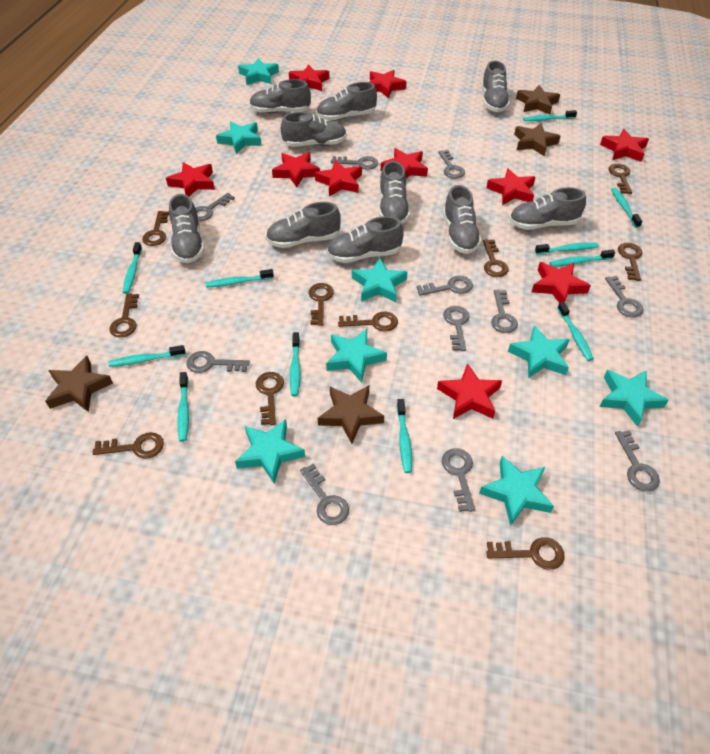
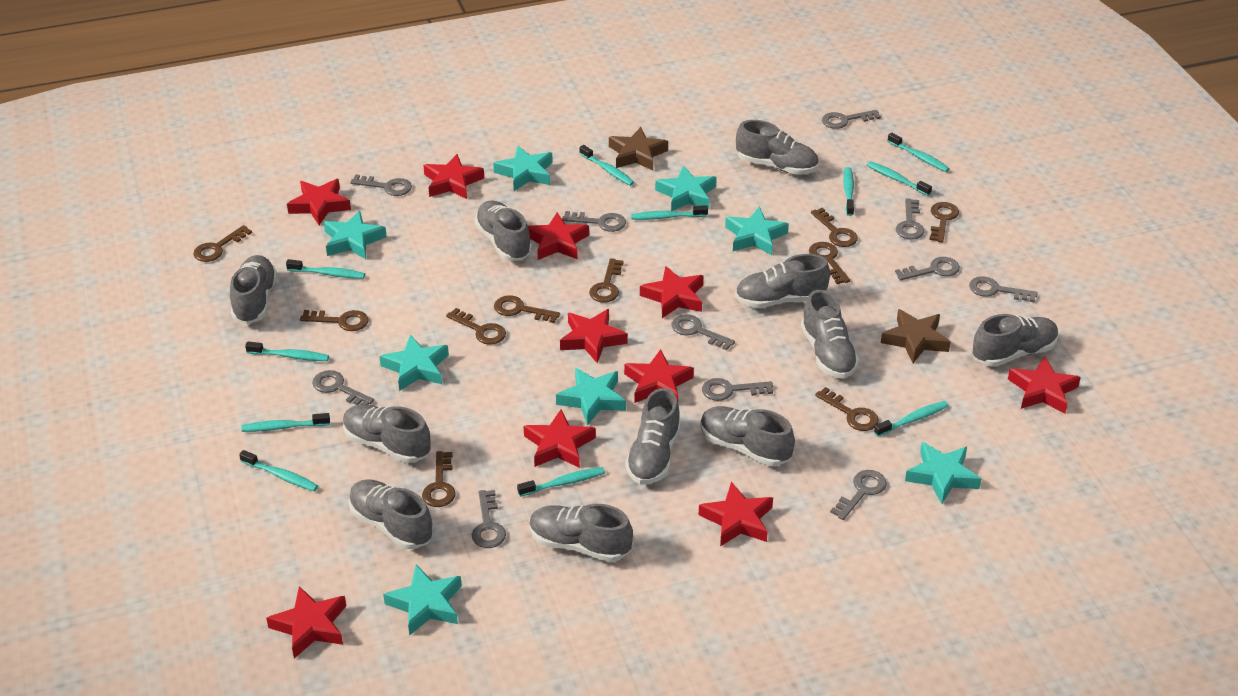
brown star: [45,356,113,412] [318,385,384,444] [514,123,560,156] [516,85,560,115] = 4 -> [609,127,668,171] [881,309,951,363] = 2
grey shoe: [169,194,205,263] [250,79,311,113] [266,202,341,248] [281,112,347,147] [316,82,377,121] [327,216,403,263] [379,161,410,224] [443,185,482,254] [482,60,510,112] [509,187,586,230] = 10 -> [230,255,277,324] [343,404,431,463] [348,479,433,549] [474,200,532,261] [529,504,633,562] [625,388,681,485] [700,406,795,466] [735,254,830,308] [736,120,818,175] [801,290,859,378] [972,314,1059,367] = 11

